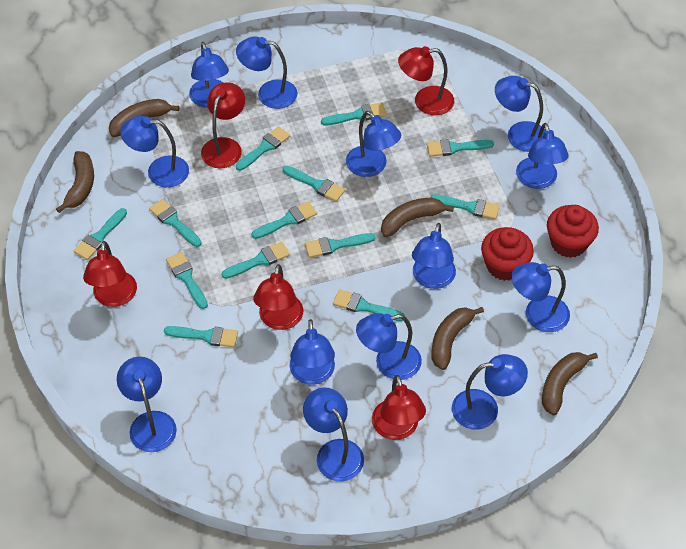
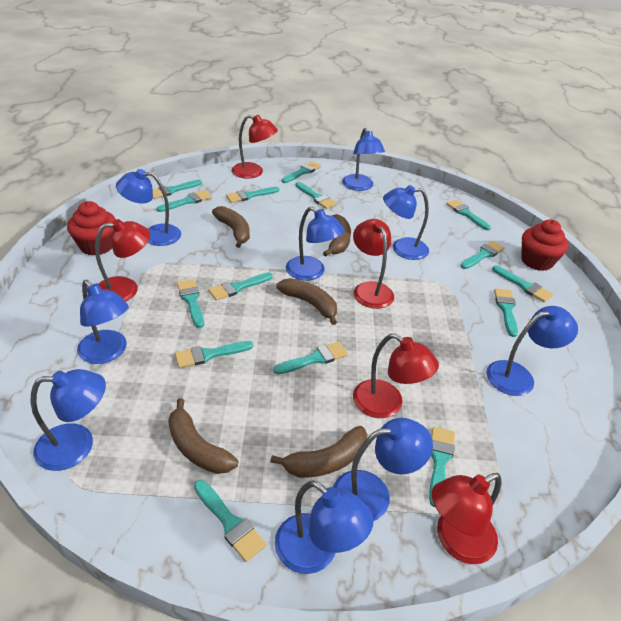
blue lamp: [117,357,177,452] [120,116,189,187] [189,42,229,108] [236,36,297,109] [289,319,335,385] [303,388,364,481] [346,111,401,177] [356,313,422,380] [412,223,456,289] [452,354,528,430] [495,76,545,152] [511,262,570,332] [516,123,569,189] = 13 -> [31,369,106,471] [77,280,129,364] [116,169,181,246] [275,480,374,574] [286,206,345,281] [333,418,433,521] [342,128,385,191] [383,185,429,260] [486,306,578,396] = 9
turquoise brush: [74,208,127,260] [149,199,202,247] [164,326,238,347] [166,252,208,309] [221,242,290,279] [236,126,290,171] [251,201,317,239] [283,166,345,202] [305,233,375,258] [321,102,387,125] [333,289,405,321] [427,139,494,157] [431,194,500,220] = 13 -> [153,180,202,199] [157,190,212,212] [175,341,253,368] [177,279,204,328] [194,480,266,562] [208,272,273,301] [226,187,279,203] [273,341,348,374] [282,161,321,183] [295,182,337,209] [429,427,455,507] [446,200,491,231] [460,241,505,269] [492,266,553,302] [494,288,518,337] = 15

